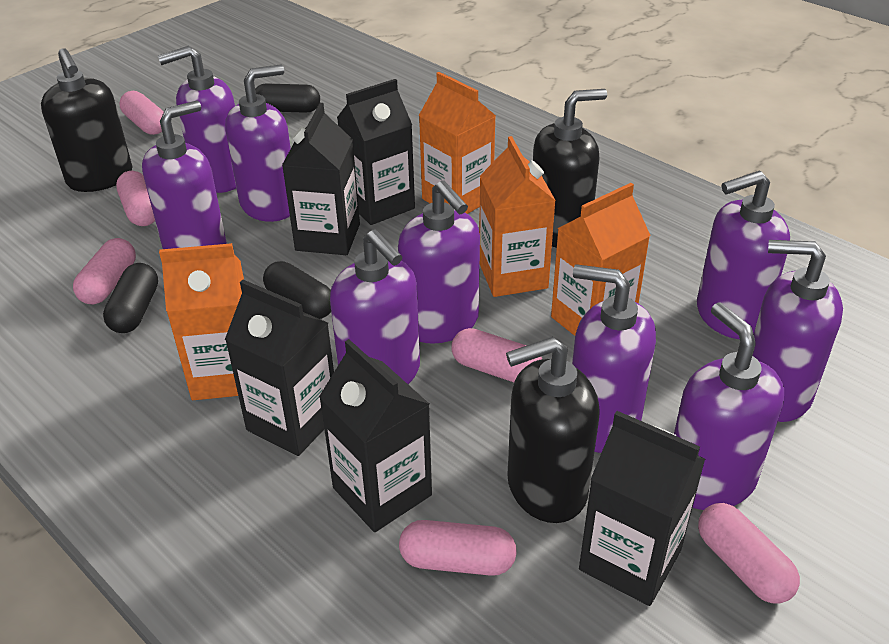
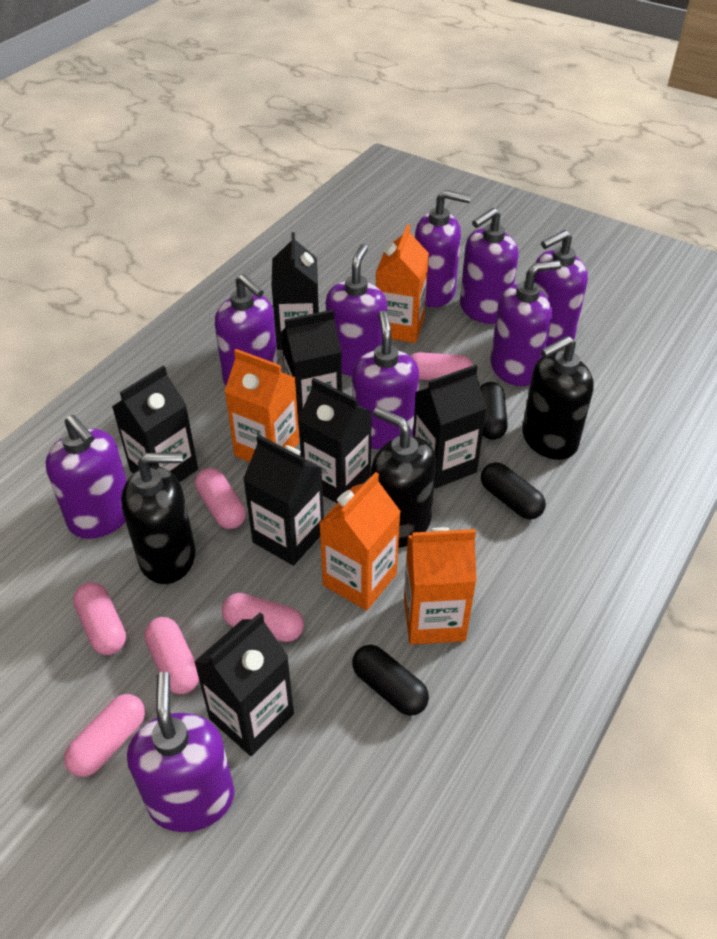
black carton: [225,280,334,456] [282,103,360,255] [319,339,432,532] [337,79,415,225] [579,411,705,606] = 5 -> [112,366,198,483] [194,612,294,756] [243,435,324,566] [271,232,319,350] [281,310,342,426] [298,378,372,503] [413,365,487,488] = 7

